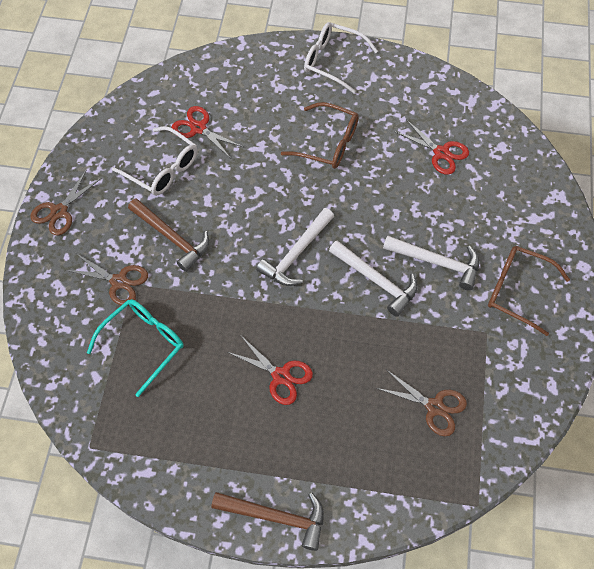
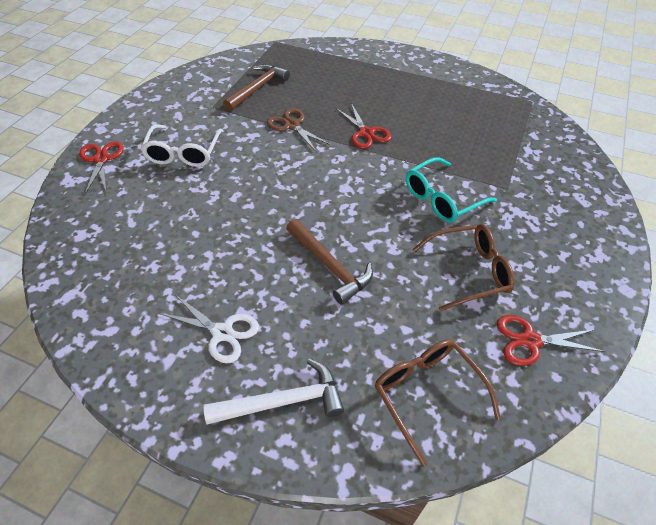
brown scissors: [30,171,101,236] [66,253,148,305] [376,370,467,436] = 3 -> [267,108,331,151] = 1
white glasses: [112,126,197,196] [304,22,378,93] = 2 -> [141,124,223,167] = 1
white hammer: [256,208,334,286] [329,241,418,317] [383,235,479,290] = 3 -> [204,359,344,424] = 1
white scissors: none = 0 -> [159,295,259,363] = 1

